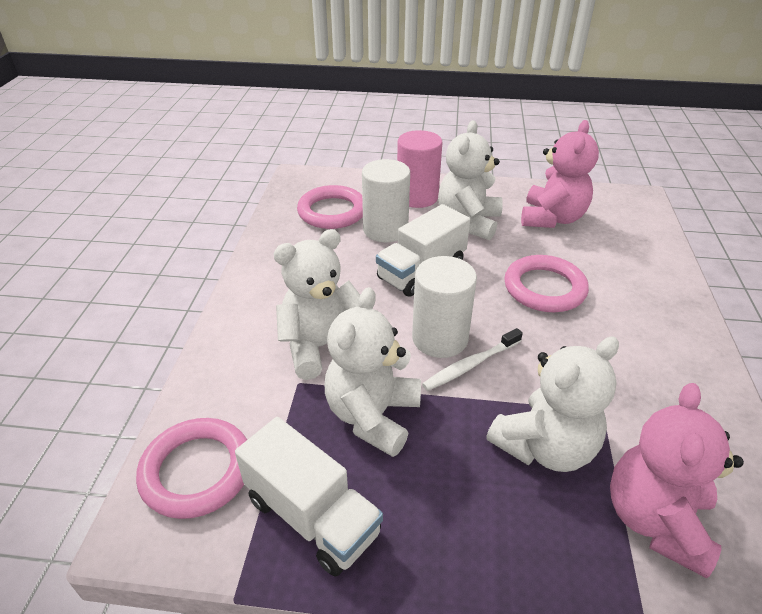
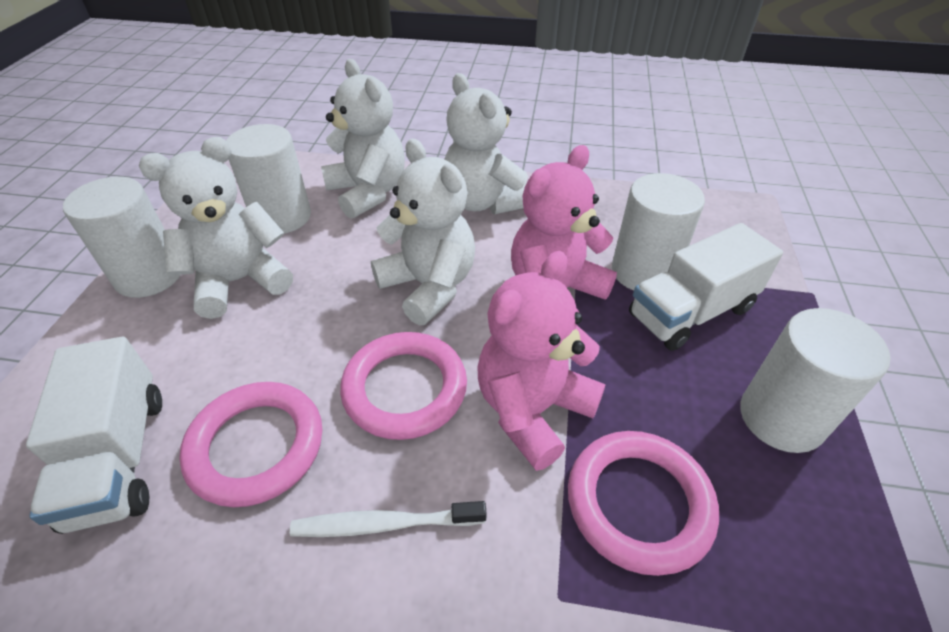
pink cylinder: [397,130,443,208] = 1 -> none = 0
white cylinder: [362,159,410,242] [412,256,477,358] = 2 -> [63,177,180,298] [226,124,311,234] [612,173,705,291] [740,308,891,453] = 4

